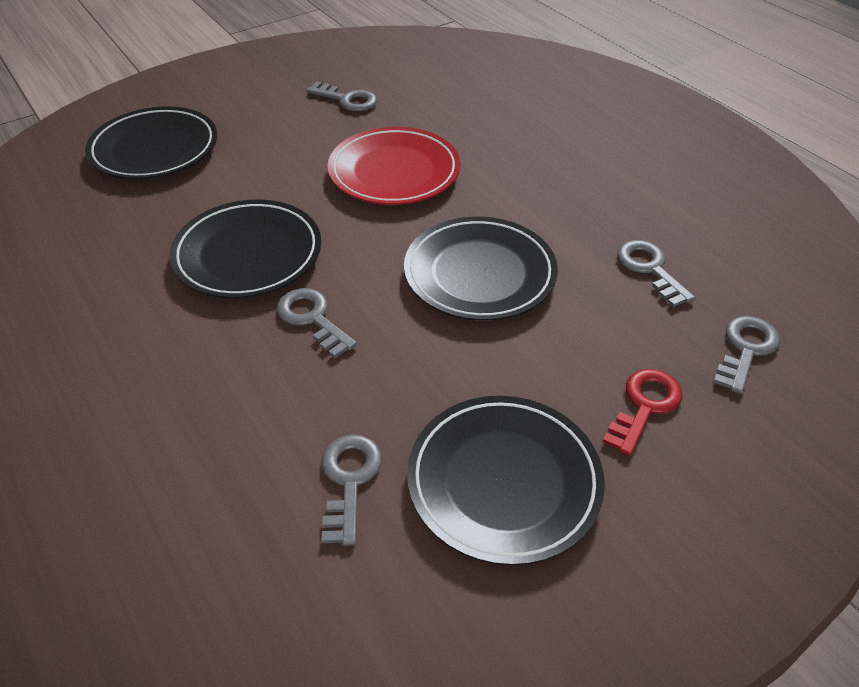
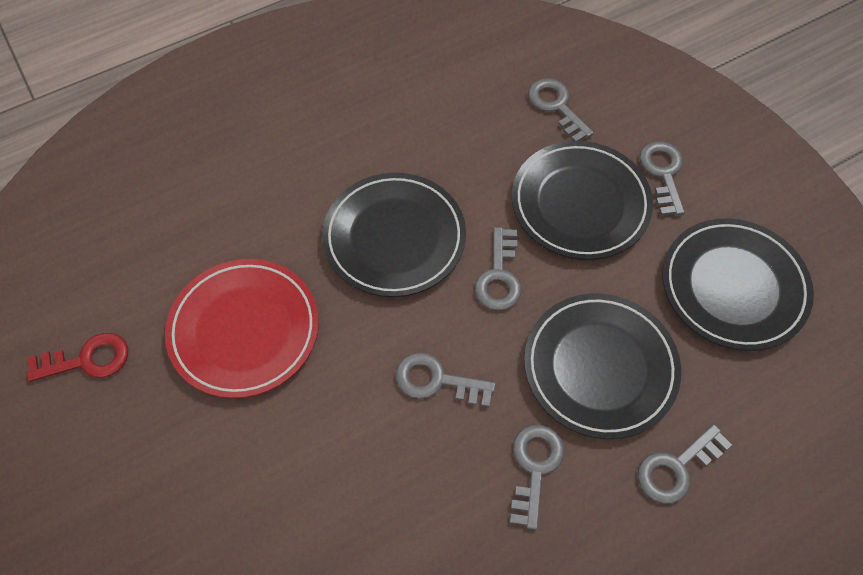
grey key: [277,288,357,358] [306,81,377,111] [321,434,382,546] [617,240,695,307] [713,316,780,394] = 5 -> [396,352,496,407] [475,227,521,310] [510,425,564,530] [528,78,594,141] [638,424,732,504] [639,141,685,216] = 6

